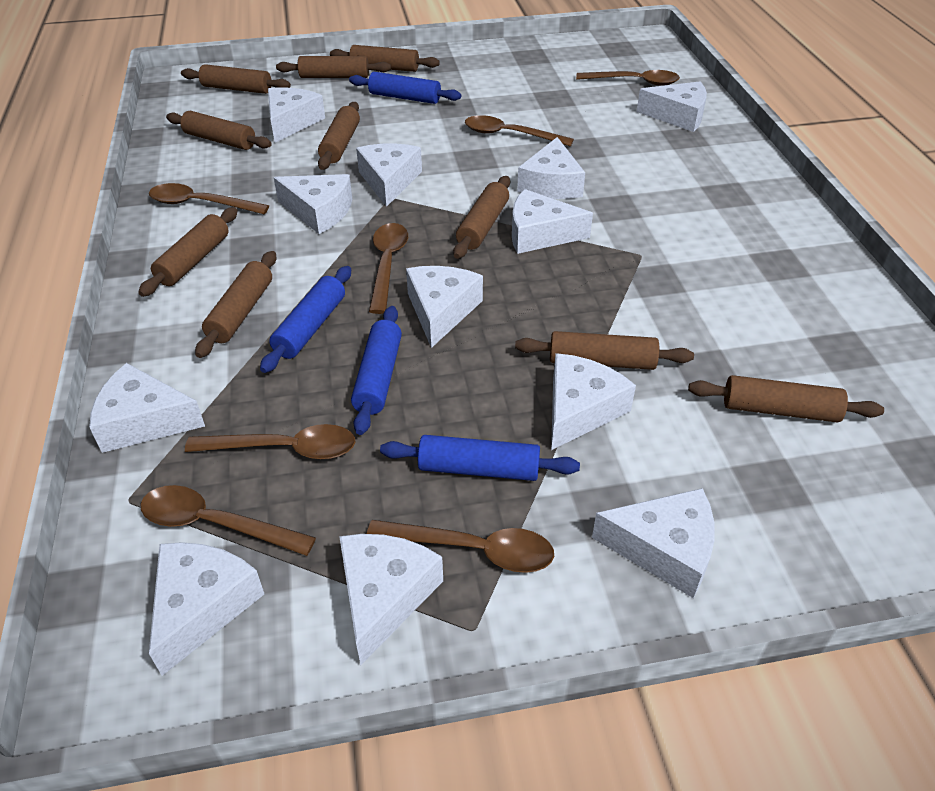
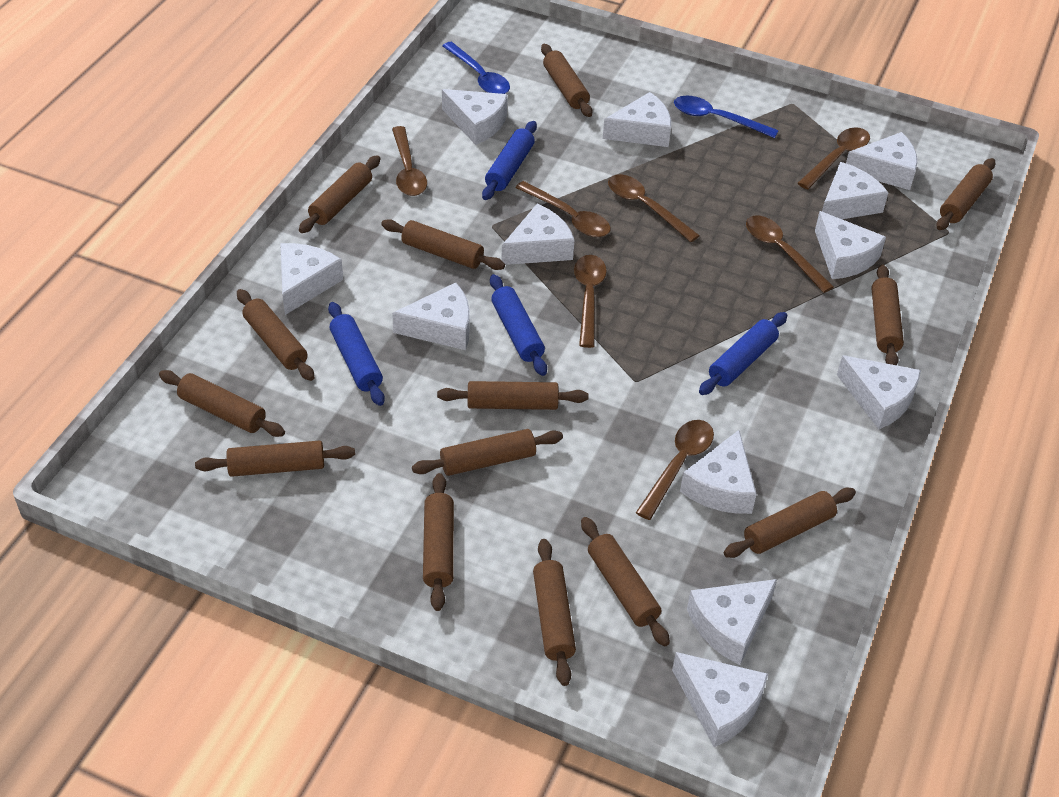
blue spoon: none = 0 -> [442,42,510,94] [674,96,779,138] = 2
brown rolling pin: [138,207,238,297] [166,111,272,150] [181,64,291,94] [195,251,277,358] [276,56,391,78] [318,102,360,170] [330,45,440,72] [453,176,510,259] [515,331,694,370] [688,375,884,423] = 10 -> [159,370,285,437] [195,441,355,477] [237,289,315,381] [299,155,380,233] [381,219,505,270] [412,429,563,476] [423,473,454,611] [437,381,589,410] [533,539,576,686] [541,44,592,117] [581,517,670,646] [723,488,856,558] [871,265,904,365] [937,158,996,230] = 14

